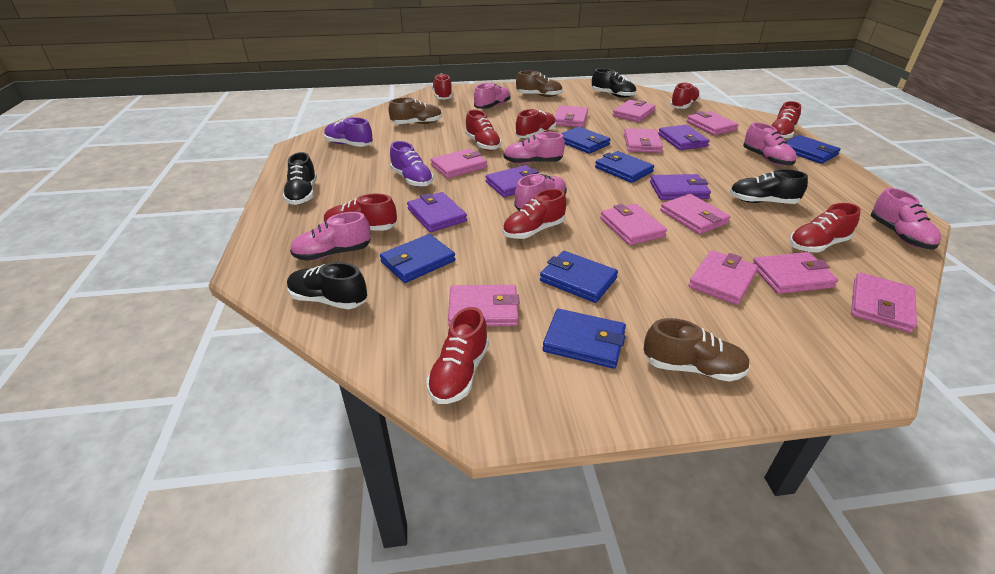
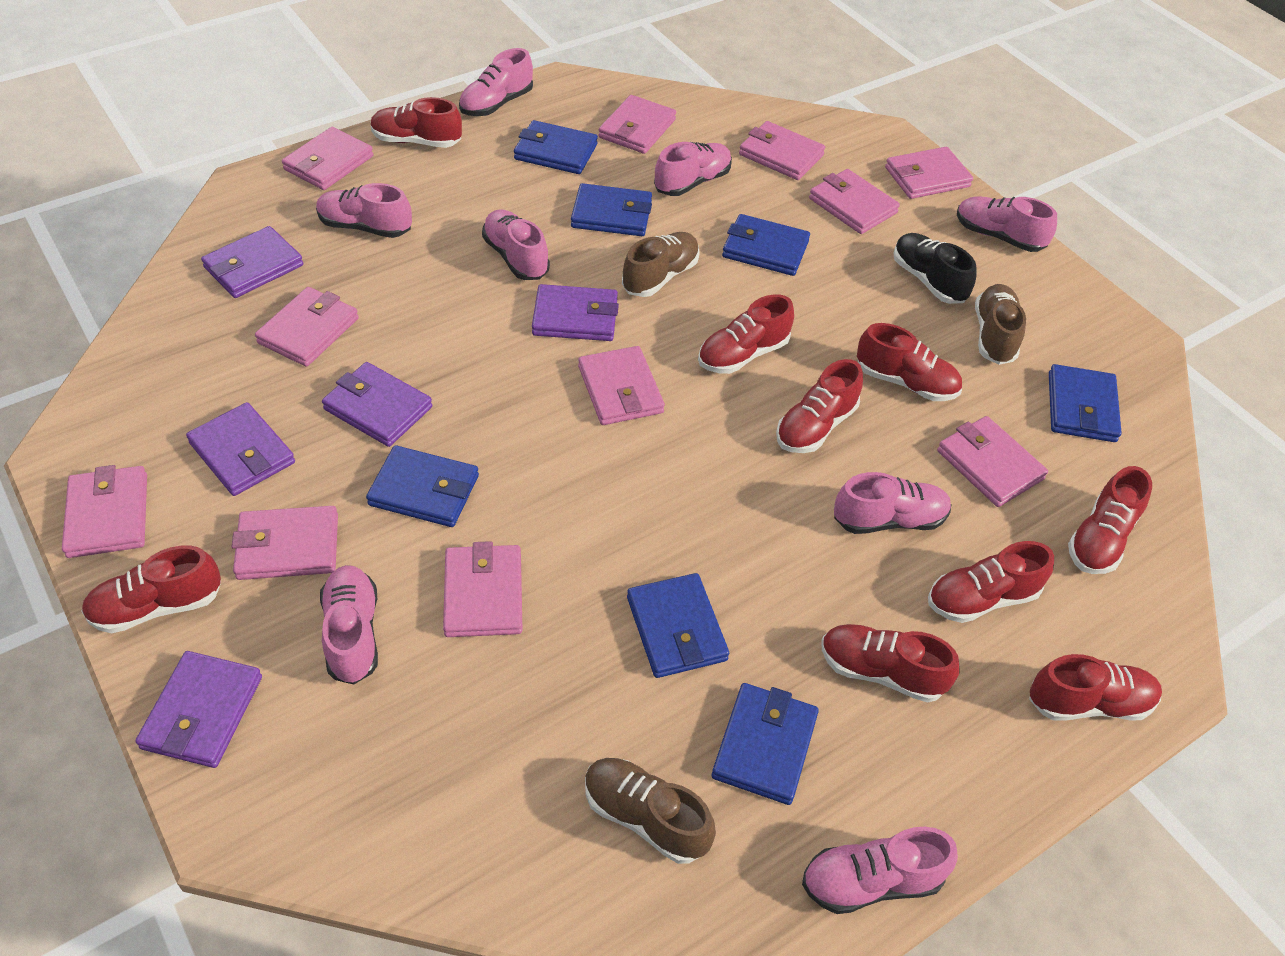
black shoe: [283,152,317,205] [287,262,367,309] [592,69,636,98] [729,169,808,204] = 4 -> [893,233,977,304] = 1
blue wallet: [380,234,455,283] [540,251,618,303] [543,309,626,369] [561,127,611,154] [595,151,654,183] [785,135,841,164] = 6 -> [366,445,479,527] [514,120,598,174] [571,183,652,236] [627,573,729,678] [712,683,819,805] [722,214,810,276] [1049,364,1122,442] = 7
pink shoe: [290,212,371,261] [474,83,510,109] [503,132,565,164] [514,174,567,211] [743,122,797,166] [871,188,941,250] = 6 -> [316,183,412,238] [320,565,378,684] [459,48,533,116] [482,209,550,280] [654,142,732,196] [802,827,958,914] [834,472,952,534] [957,196,1057,252] = 8
purple shoe: [324,117,373,147] [390,141,434,187] = 2 -> none = 0
purple wallet: [407,192,467,232] [486,165,540,197] [650,174,711,200] [658,125,709,150] = 4 -> [135,651,262,768] [186,402,295,496] [201,226,303,298] [322,362,432,447] [532,284,619,341] = 5

